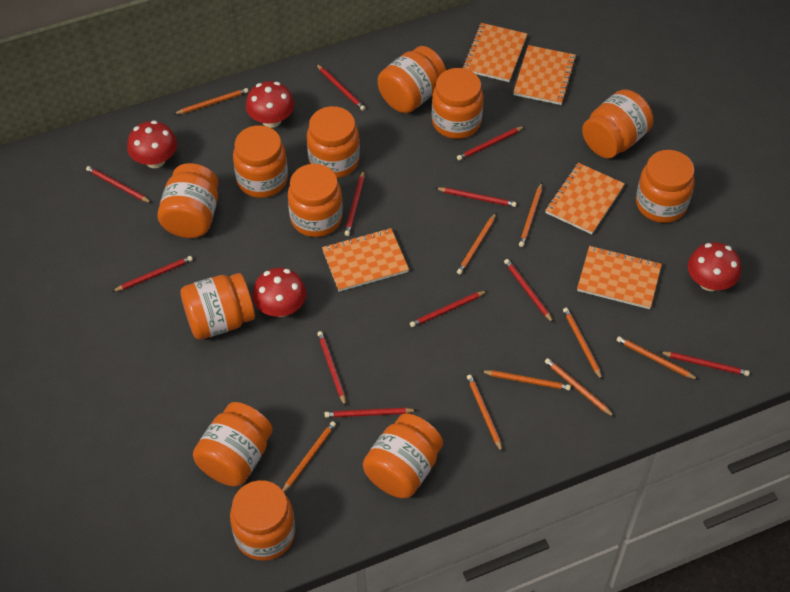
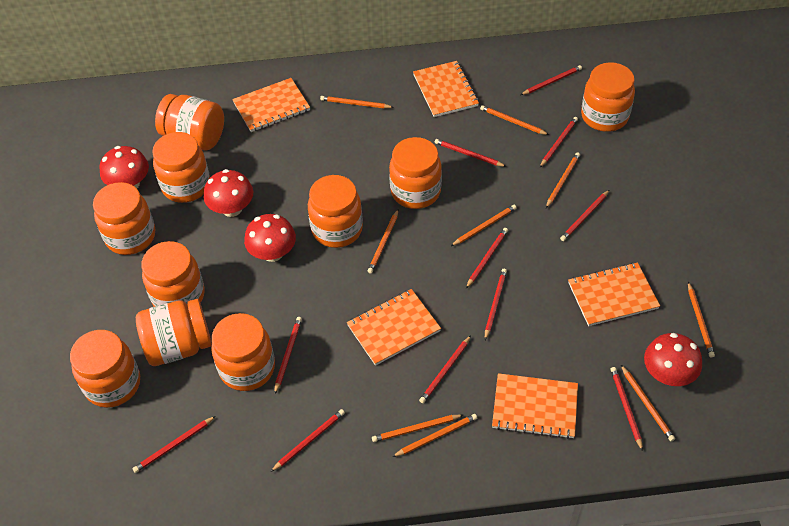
orange jar: [157,163,219,238] [181,273,255,340] [193,402,273,487] [230,480,295,561] [233,125,288,198] [288,164,343,237] [307,106,360,178] [363,413,443,498] [378,46,446,113] [432,68,484,139] [582,89,653,158] [636,150,695,223] = 12 -> [70,330,140,408] [93,182,155,255] [136,299,212,366] [141,241,205,307] [152,132,210,203] [155,94,224,150] [211,313,275,391] [308,175,363,248] [389,137,442,209] [581,62,635,132] = 10

